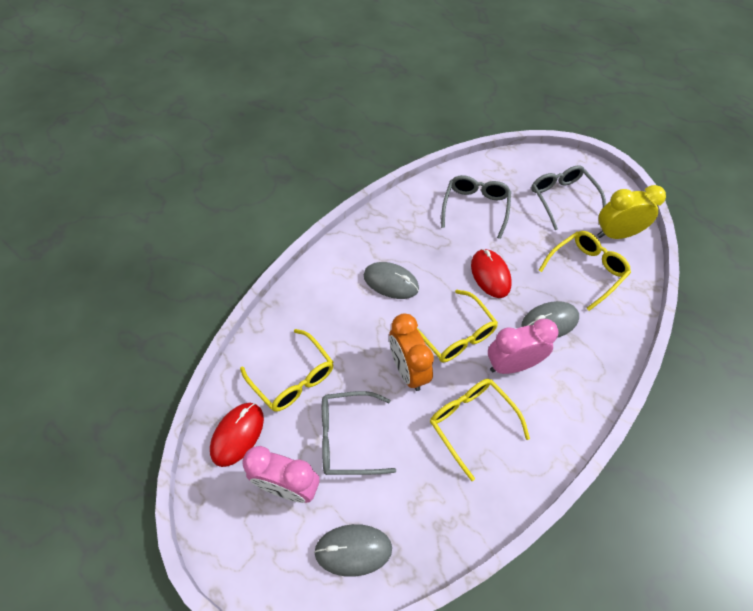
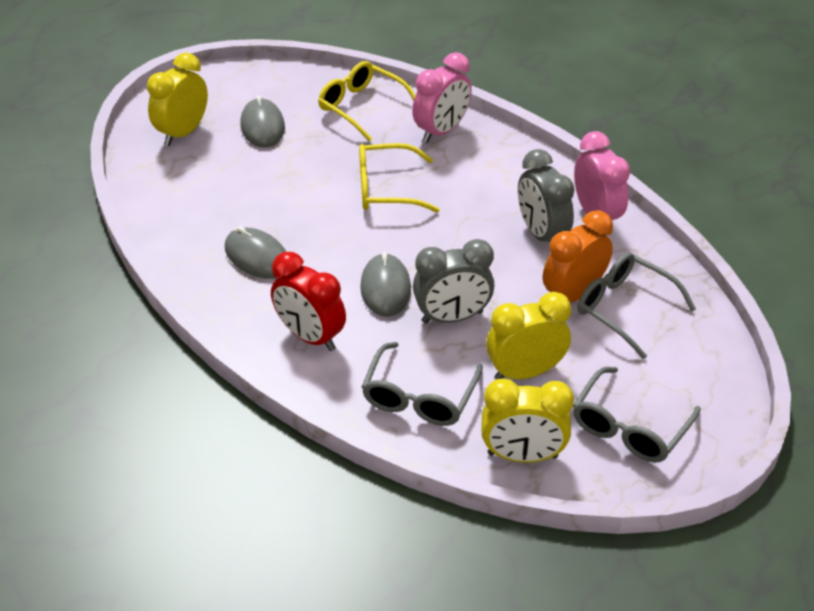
grey clock: none = 0 -> [413,239,494,324] [518,149,575,242] = 2
red clock: none = 0 -> [271,252,346,351] = 1
red mouse: [210,403,264,467] [471,249,512,298] = 2 -> none = 0
yellow clock: [597,185,666,239] = 1 -> [147,53,208,146] [481,379,574,463] [486,292,571,379] = 3
yellow glasses: [240,329,333,412] [417,290,498,363] [430,379,530,481] [539,231,631,311] = 4 -> [318,61,415,142] [359,143,440,213] = 2

